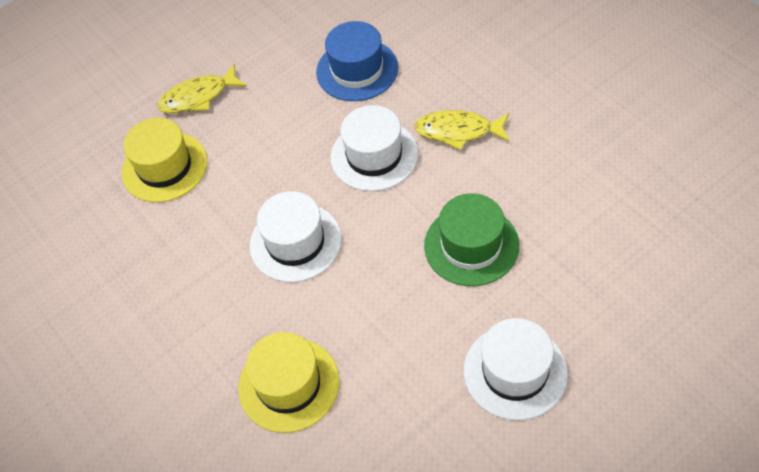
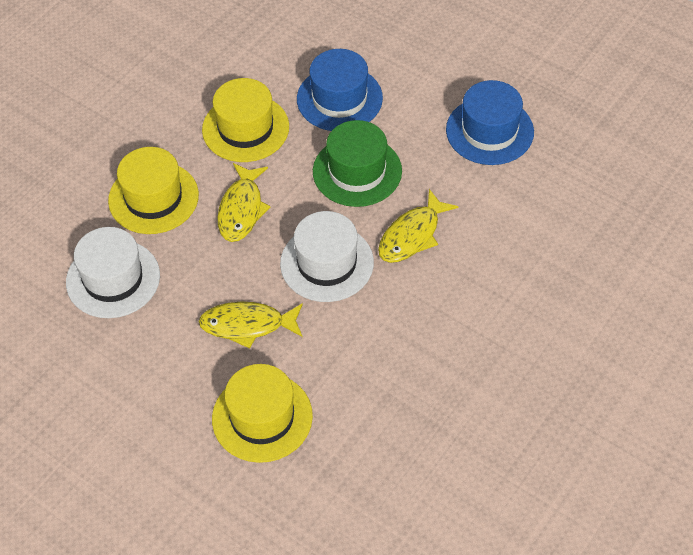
blue hat: [316,21,398,101] = 1 -> [297,49,383,131] [446,80,534,165] = 2
white hat: [250,191,342,282] [331,105,418,191] [464,318,568,420] = 3 -> [66,227,160,318] [280,211,374,302] = 2
yellow fish: [158,64,247,113] [415,110,509,150] = 2 -> [198,302,303,349] [217,163,270,242] [378,189,458,263] = 3
yellow hat: [122,118,207,202] [238,332,339,433] = 2 -> [108,147,199,234] [202,78,289,162] [212,364,313,463] = 3

